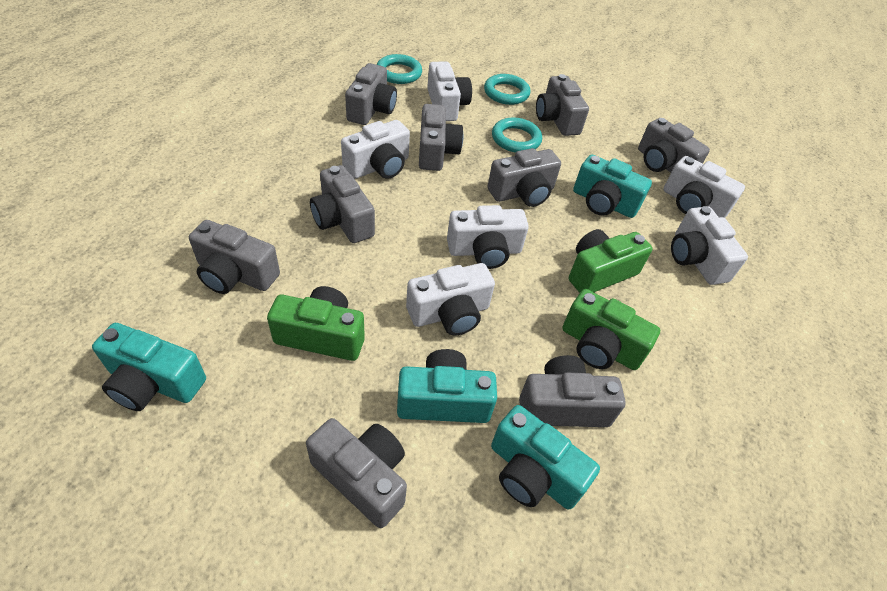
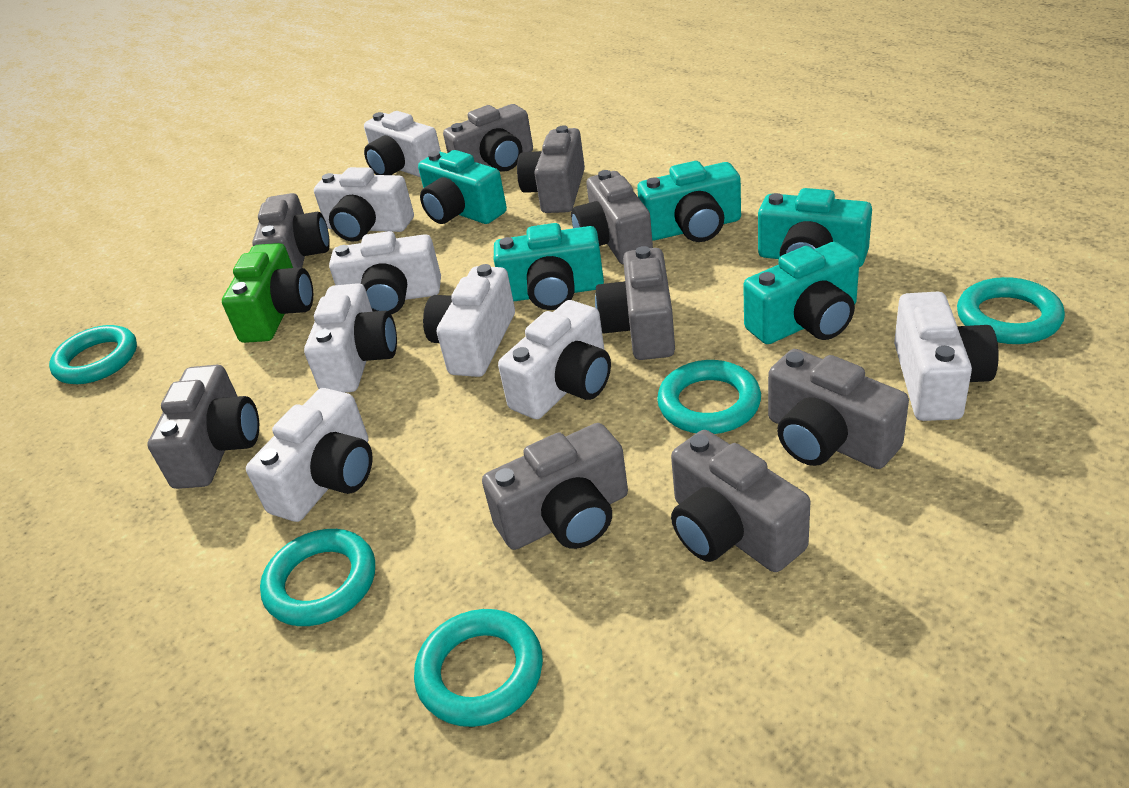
green camera: [267,286,365,361] [562,289,660,370] [569,229,653,293] = 3 -> [222,243,313,343] = 1
turquoise camera: [92,323,206,411] [397,349,497,423] [491,405,600,510] [573,154,652,218] = 4 -> [418,150,507,224] [494,223,604,310] [637,161,741,242] [743,242,860,344] [758,188,872,267] = 5
turquoise ring: [377,54,422,84] [484,74,530,105] [492,118,542,153] = 3 -> [49,325,137,384] [260,529,375,626] [414,609,543,727] [657,360,761,434] [957,277,1065,344] = 5
white camera: [341,120,410,179] [406,263,495,335] [427,62,472,121] [447,205,529,269] [663,156,745,218] [671,206,748,285] = 6 -> [246,388,372,522] [304,283,397,393] [314,167,414,242] [329,231,441,314] [364,111,441,177] [423,264,515,377] [498,300,611,419] [894,291,999,421] = 8

